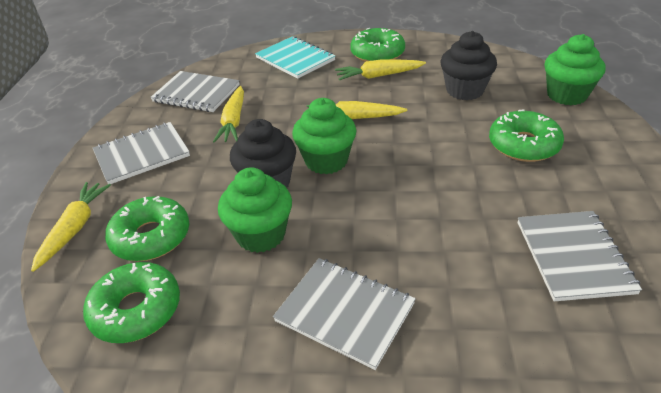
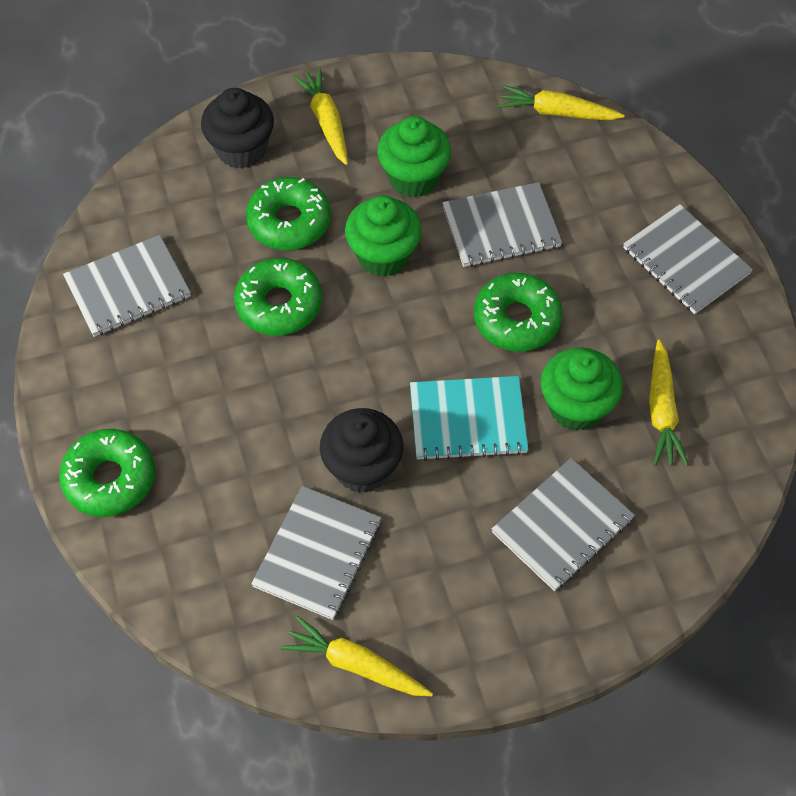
grey notebook: [93,122,190,184] [150,71,240,112] [273,258,416,370] [518,211,642,301] = 4 -> [63,235,191,337] [251,486,381,620] [442,182,562,267] [491,458,635,591] [623,204,753,314] = 5

